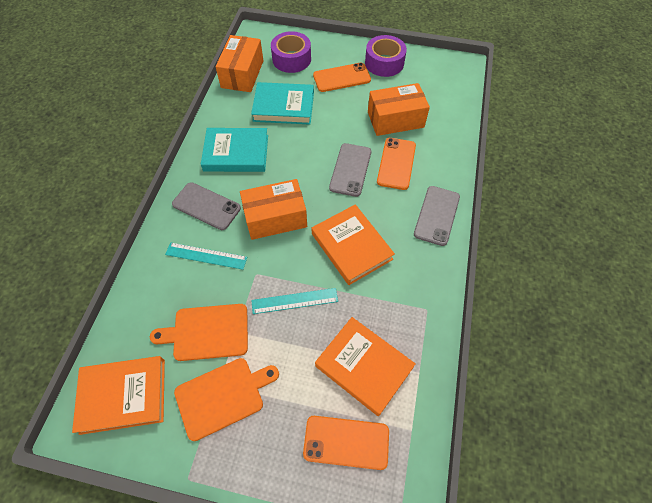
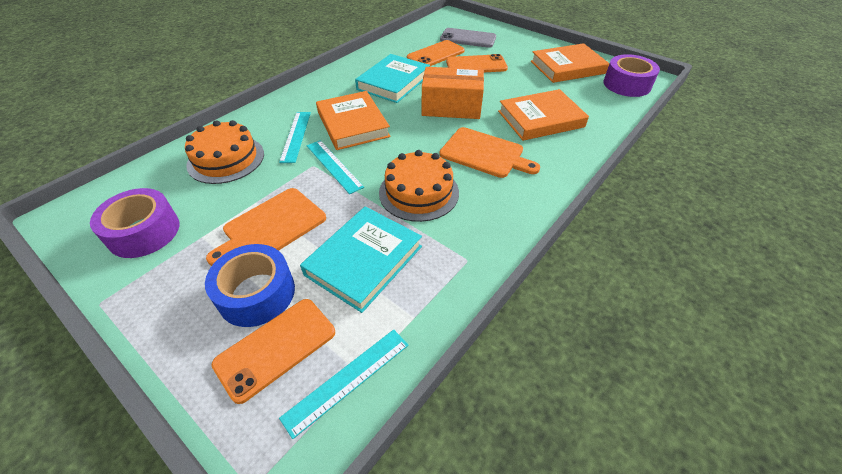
blue tape: none = 0 -> [205,244,295,327] = 1
grey phone: [172,182,241,230] [329,143,371,197] [414,186,460,246] = 3 -> [440,28,496,48] = 1
orange box: [216,35,263,92] [240,179,307,240] [368,83,430,136] = 3 -> [422,67,484,119] = 1
orange cake: none = 0 -> [185,120,264,184] [379,150,459,222] = 2
turquoise ruler: [165,242,247,270] [251,288,338,314] = 2 -> [279,112,311,163] [279,330,409,439] [307,140,364,194] = 3

